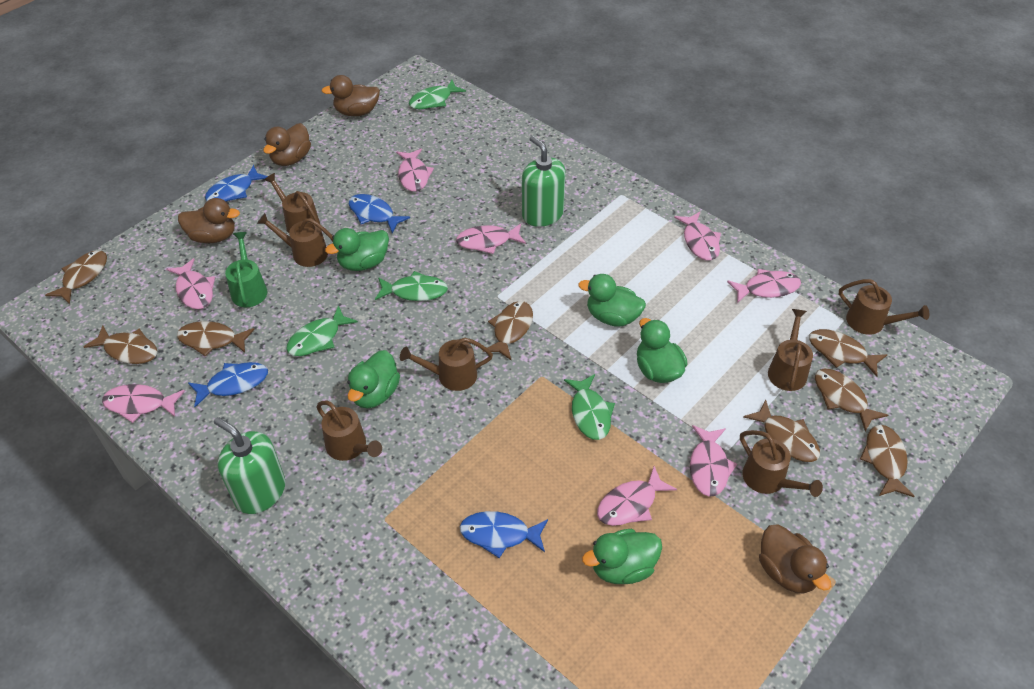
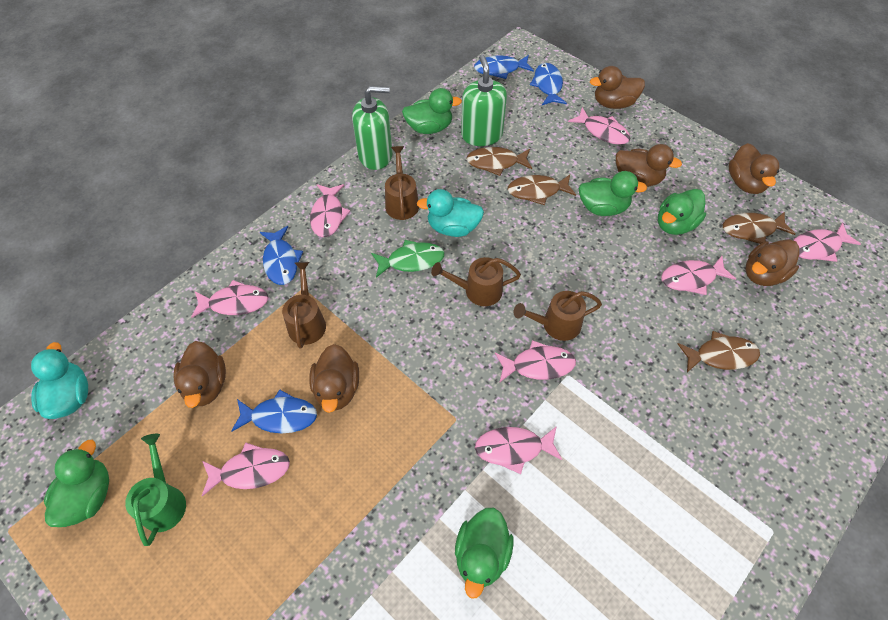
brown duck: [178,198,240,243] [263,123,311,166] [322,75,380,116] [759,524,831,594] = 4 -> [173,341,226,408] [309,344,359,413] [590,66,645,109] [616,144,682,187] [729,143,780,194] [745,239,799,286] = 6
brown fish: [45,250,107,304] [83,325,157,364] [177,321,255,356] [482,301,533,360] [743,400,820,462] [809,329,887,377] [815,369,888,431] [860,425,915,497] = 8 -> [467,147,532,176] [507,175,576,205] [678,331,760,372] [723,212,796,244] = 4
brown watering can: [257,213,333,267] [264,173,320,233] [316,401,382,461] [400,338,493,391] [740,430,823,497] [768,309,813,391] [839,279,929,335] = 7 -> [282,262,326,348] [385,146,419,220] [431,257,521,306] [514,291,602,341] = 4
green fish: [286,305,358,356] [375,271,448,301] [409,80,466,109] [564,374,615,440] = 4 -> [371,240,444,278] = 1
turquoise duck: none = 0 -> [31,342,88,419] [417,189,484,237] = 2

